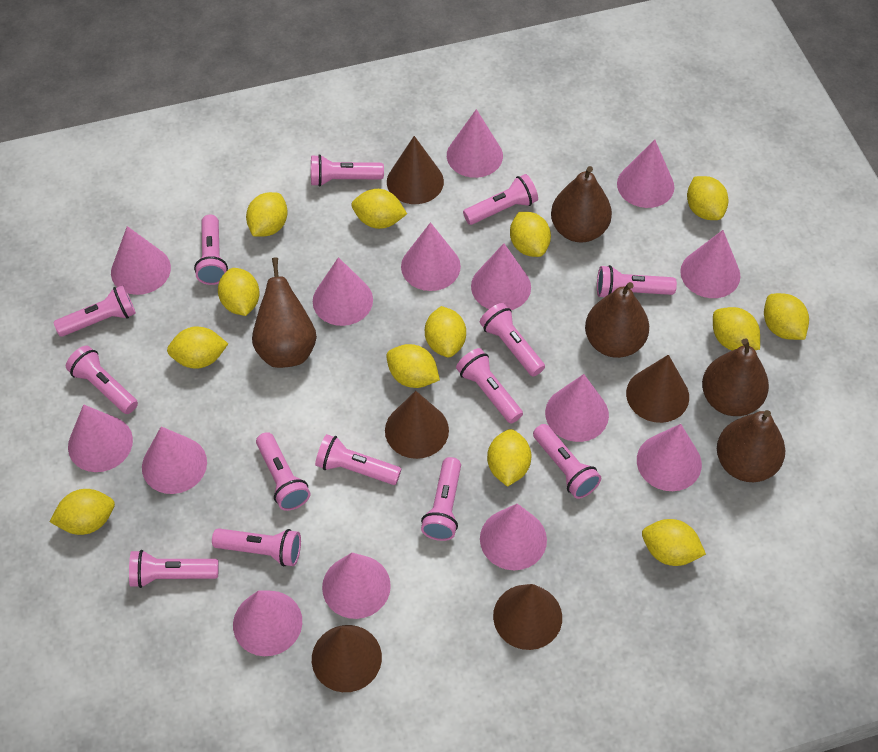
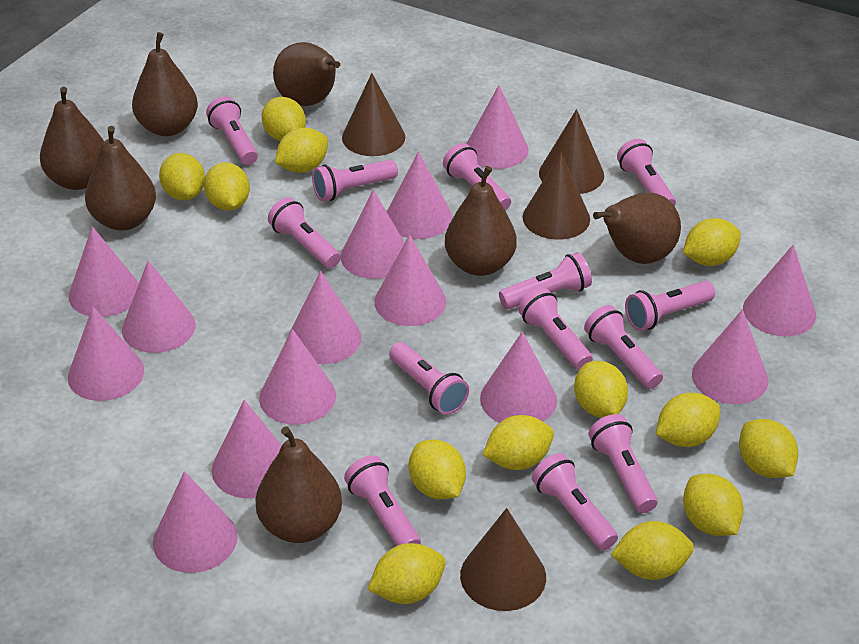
brown cone: [312,625,382,692] [385,391,449,459] [387,136,444,204] [493,584,562,650] [626,355,689,423] = 5 -> [342,73,405,156] [460,508,546,611] [523,153,590,240] [539,109,604,194] = 4
brown pear: [252,257,317,368] [551,166,612,243] [585,282,649,358] [702,338,769,416] [717,410,785,482] = 5 -> [40,87,104,190] [85,126,156,231] [132,32,198,136] [255,426,342,543] [273,42,340,106] [445,166,517,276] [593,192,681,264] = 7
pink flashlight: [53,285,136,337] [66,345,138,414] [129,550,219,588] [194,215,228,285] [212,528,301,567] [256,432,310,511] [311,154,384,187] [315,434,401,485] [421,457,461,541] [456,348,523,424] [463,174,538,225] [480,303,545,377] [533,424,601,499] [597,265,677,297] = 14 -> [206,96,258,165] [268,197,341,268] [312,160,398,201] [344,455,421,546] [389,342,469,415] [443,143,511,211] [499,252,592,309] [518,287,593,370] [532,453,618,551] [584,305,663,389] [589,414,657,513] [617,139,676,206] [625,281,715,331] = 13

